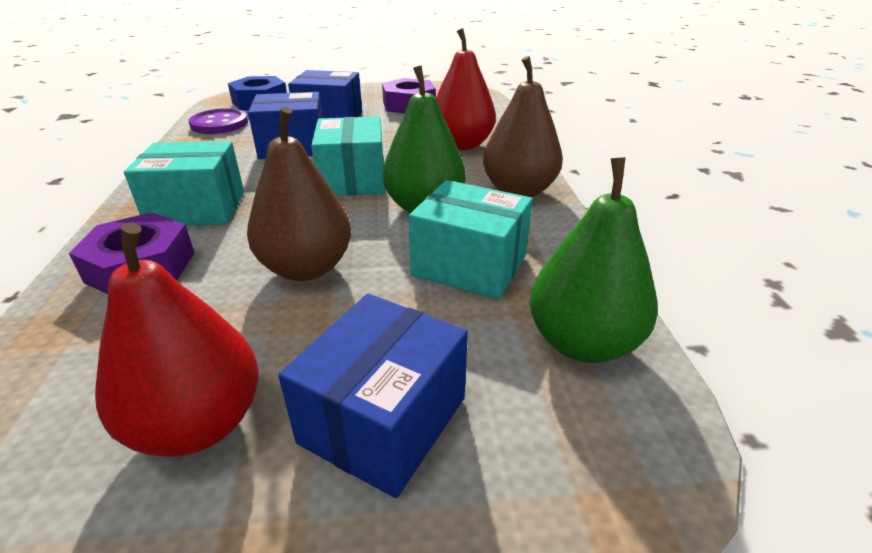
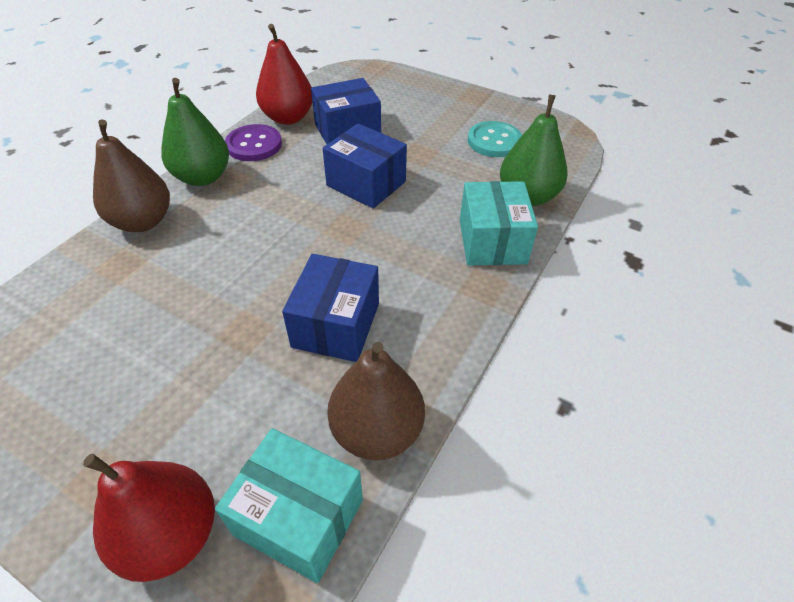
blue nut: [228,76,287,110] = 1 -> none = 0
purple nut: [69,212,195,294] [382,78,436,113] = 2 -> none = 0
turquoise box: [124,141,244,226] [311,116,385,196] [409,180,533,300] = 3 -> [215,428,363,583] [460,181,538,265] = 2
turquoise button: none = 0 -> [468,121,522,157] = 1

